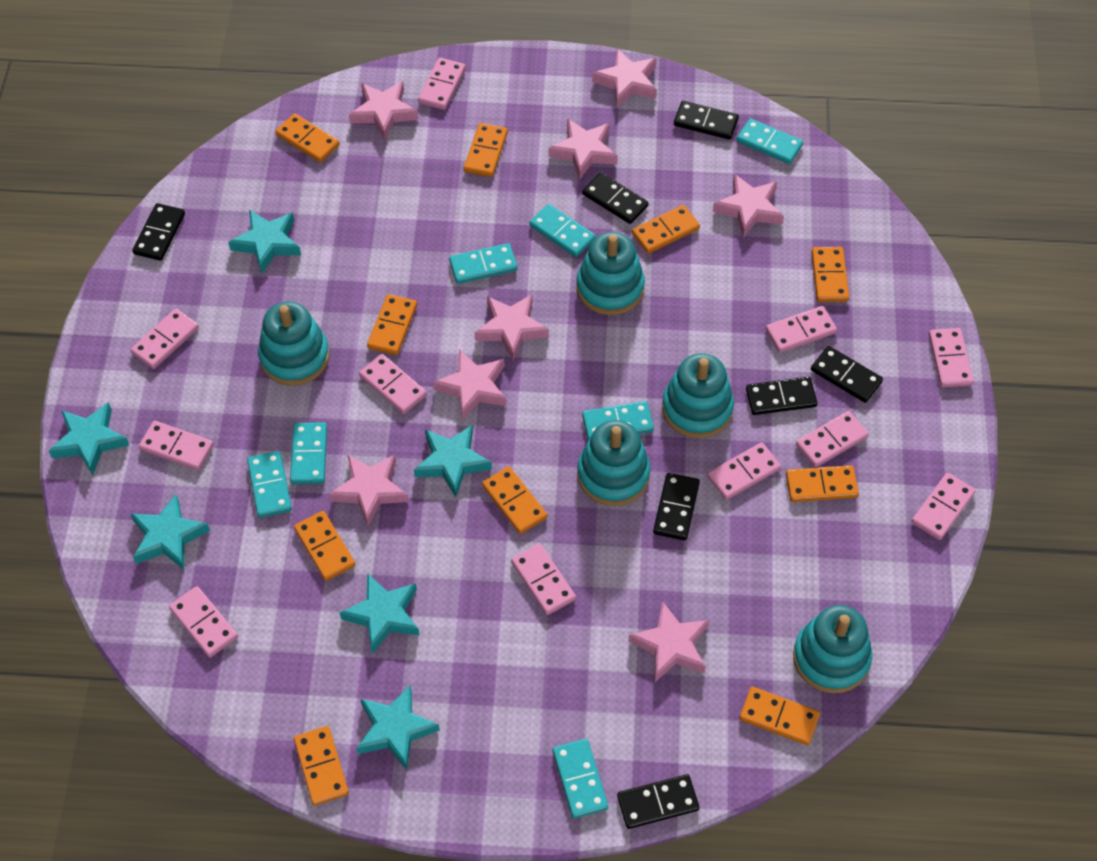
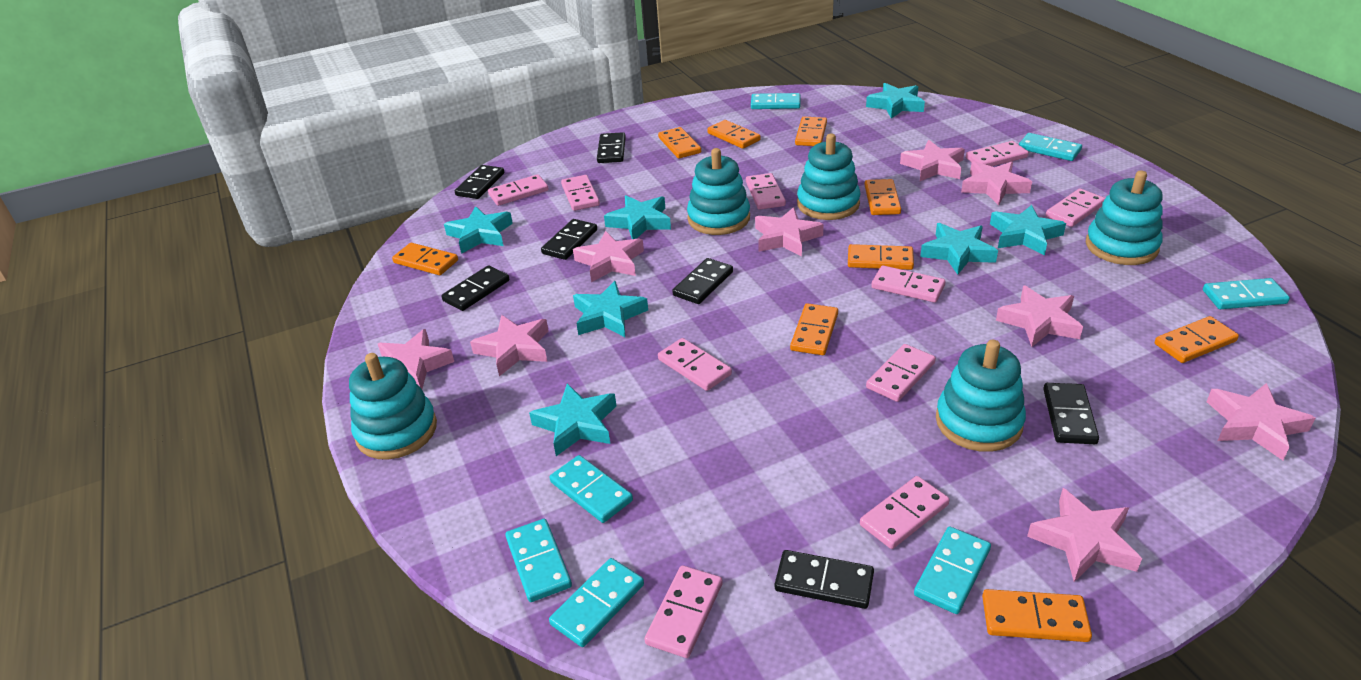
orange domino: [275,113,339,162] [294,511,356,581] [294,726,349,806] [367,294,417,355] [464,123,508,177] [482,466,547,534] [632,205,700,254] [739,687,820,745] [786,465,859,502] [811,247,849,302] = 10 -> [392,243,458,275] [658,127,701,159] [707,120,761,149] [790,303,838,355] [795,117,827,146] [848,244,914,270] [865,179,901,215] [982,589,1092,642] [1155,316,1239,363] = 9
pink domino: [131,309,199,369] [139,421,214,470] [169,586,238,658] [359,354,427,414] [418,58,466,110] [511,544,576,615] [707,442,781,500] [766,306,837,353] [796,411,868,468] [911,473,976,540] [928,328,974,388] = 11 -> [488,174,548,206] [561,175,600,211] [645,565,723,658] [658,338,732,391] [746,173,786,210] [860,476,950,549] [866,344,936,402] [871,265,946,303] [966,141,1029,166] [1046,189,1105,227] = 10
pink star: [329,454,409,526] [349,81,418,140] [433,349,506,421] [475,294,549,361] [549,118,618,180] [592,48,657,108] [629,601,709,682] [713,174,784,238] = 8 -> [378,329,454,389] [470,315,549,376] [573,231,644,282] [755,207,824,257] [900,140,965,181] [961,161,1032,205] [996,286,1083,347] [1027,488,1142,582] [1206,383,1315,460] = 9
turquoise star: [49,402,129,475] [131,494,210,570] [228,210,301,274] [339,574,420,654] [356,684,440,770] [414,425,492,497] = 6 -> [444,206,513,254] [529,383,616,456] [573,281,648,337] [604,195,671,239] [866,83,925,119] [920,223,998,275] [990,205,1066,256] = 7

